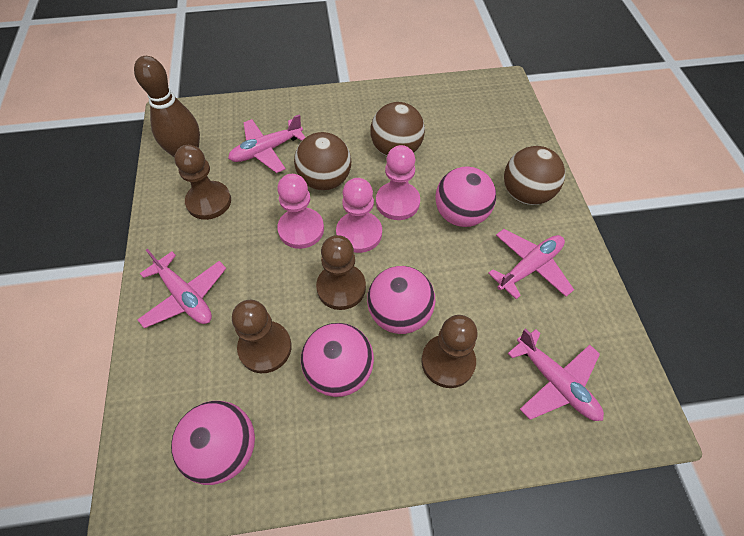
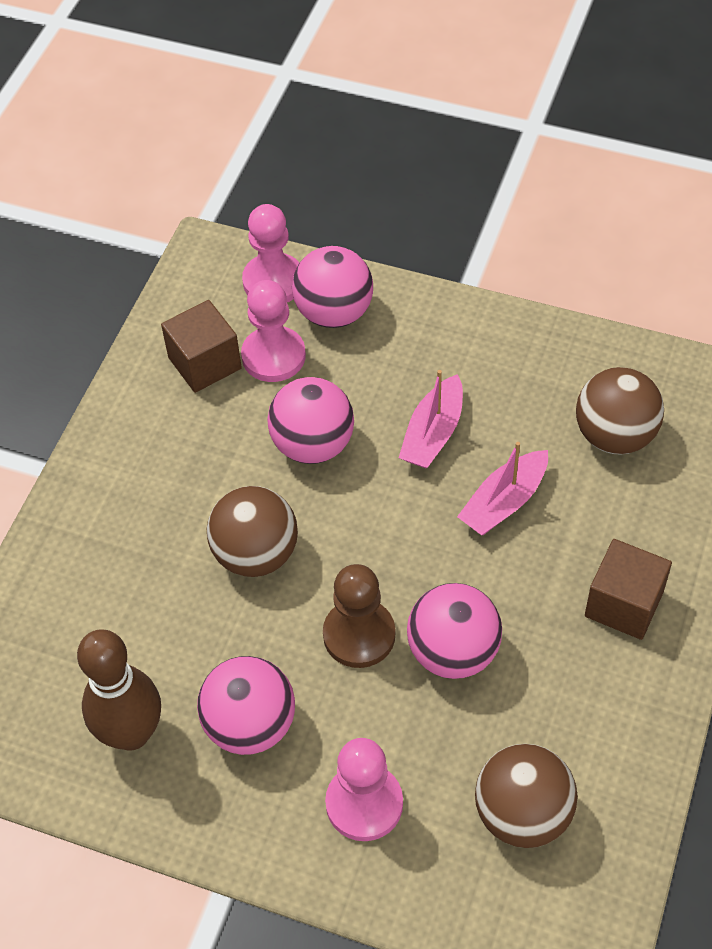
brown cube: none = 0 -> [161,300,242,393] [585,539,672,640] = 2
brown pawn: [174,145,231,220] [232,300,292,373] [316,235,366,310] [421,315,478,388] = 4 -> [323,564,395,668] = 1
pink boat: none = 0 -> [399,370,463,468] [457,442,548,535] = 2
pink plane: [137,249,226,328] [228,114,306,173] [488,229,574,299] [508,328,604,421] = 4 -> none = 0

